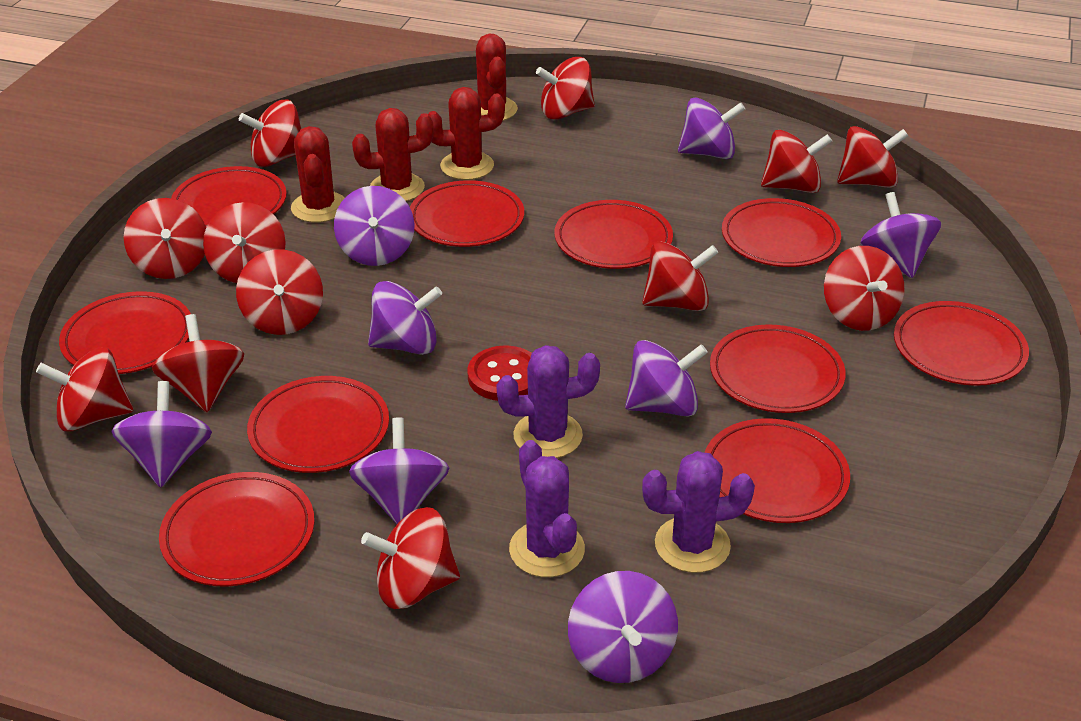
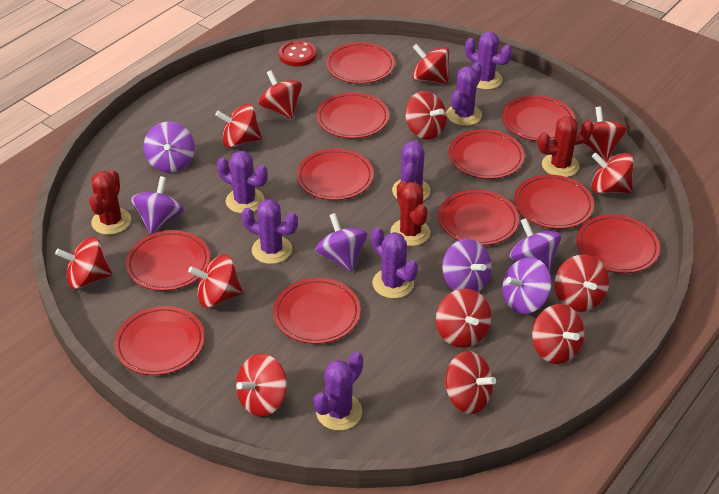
purple cactus: [496,345,600,458] [509,440,585,577] [642,451,755,573] = 3 -> [217,151,268,214] [241,199,298,264] [313,352,363,431] [371,227,418,299] [392,140,430,201] [447,62,482,126] [465,32,512,90] = 7
purple spinning top: [111,381,212,488] [334,186,415,266] [349,417,449,525] [368,281,442,355] [568,571,678,683] [625,340,708,417] [678,97,745,159] [860,192,941,278] = 8 -> [131,176,184,234] [144,122,195,173] [315,213,368,272] [442,239,492,292] [502,257,552,314] [510,218,561,273] = 6
red cactus: [291,126,345,223] [352,108,434,201] [428,87,505,180] [476,33,518,121] = 4 -> [89,170,131,235] [391,181,430,246] [538,116,594,177] = 3
red plate: [59,291,191,374] [159,472,314,586] [171,166,287,227] [247,376,389,473] [410,180,524,247] [554,200,673,269] [704,418,850,523] [710,325,846,413] [722,198,841,267] [894,301,1029,386] = 10 -> [114,306,205,375] [126,230,210,291] [273,278,361,344] [296,149,374,200] [316,92,389,138] [326,42,395,84] [438,190,519,245] [449,129,524,179] [502,95,576,141] [514,174,594,229] [576,215,660,273] = 11
red spinning top: [36,347,133,432] [124,198,206,279] [152,314,244,412] [203,202,286,283] [236,249,323,335] [239,99,301,167] [361,507,460,609] [536,57,595,120] [642,242,718,311] [761,130,832,193] [824,246,904,331] [837,126,908,188] = 12 -> [55,237,112,289] [188,254,243,308] [215,104,262,148] [236,354,287,417] [258,70,302,119] [405,91,447,140] [412,44,449,84] [436,289,492,348] [444,351,496,414] [532,304,584,364] [555,255,609,312] [583,106,627,161] [591,153,634,194] = 13

